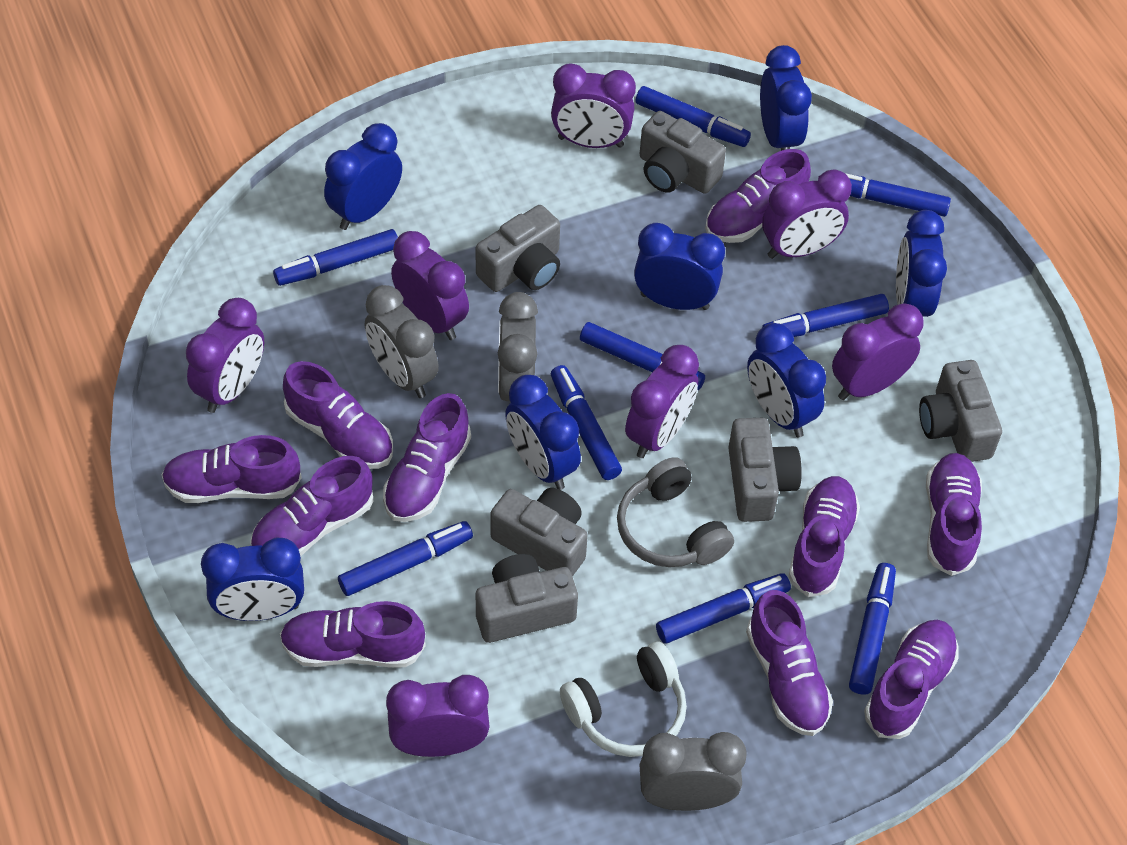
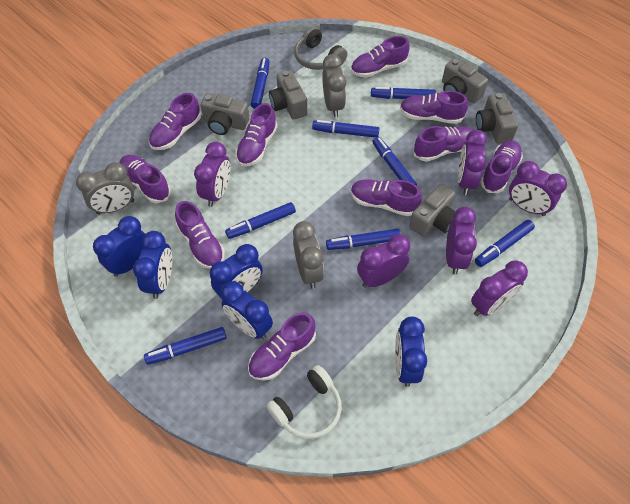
blue clock: [201,538,304,621] [324,123,402,230] [505,375,581,490] [634,223,725,310] [747,323,826,438] [760,45,812,151] [896,210,947,317] = 7 -> [93,216,145,277] [133,231,172,299] [210,244,263,299] [221,281,273,339] [395,317,427,387] = 5
blue marker: [273,229,398,286] [338,521,473,596] [551,365,622,480] [580,322,705,390] [636,86,751,147] [656,573,791,644] [762,294,889,337] [845,173,951,217] [849,563,896,695] = 9 -> [144,327,227,365] [225,202,296,239] [251,58,270,109] [312,120,380,138] [326,229,401,250] [371,87,436,99] [372,137,417,186] [475,220,535,267] = 8
grey camera: [476,205,560,292] [476,554,578,643] [491,488,588,577] [640,111,726,194] [728,418,802,522] [919,360,1002,462] = 6 -> [201,93,249,135] [269,70,307,119] [409,184,455,236] [442,58,488,103] [476,93,518,144] = 5
purple clock: [186,298,264,413] [386,675,490,757] [391,231,469,340] [551,63,636,148] [625,345,699,458] [762,170,852,259] [832,303,924,400] = 7 -> [194,142,230,207] [357,234,410,288] [446,207,477,275] [458,130,487,195] [471,260,528,316] [509,161,567,216] = 6

